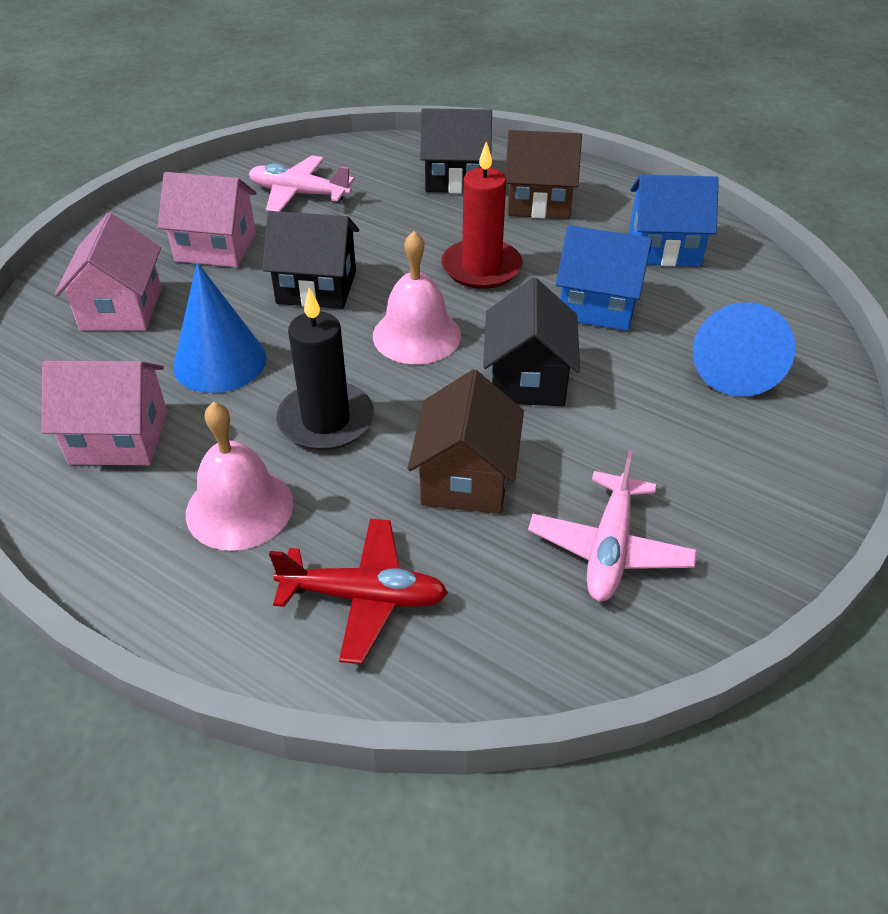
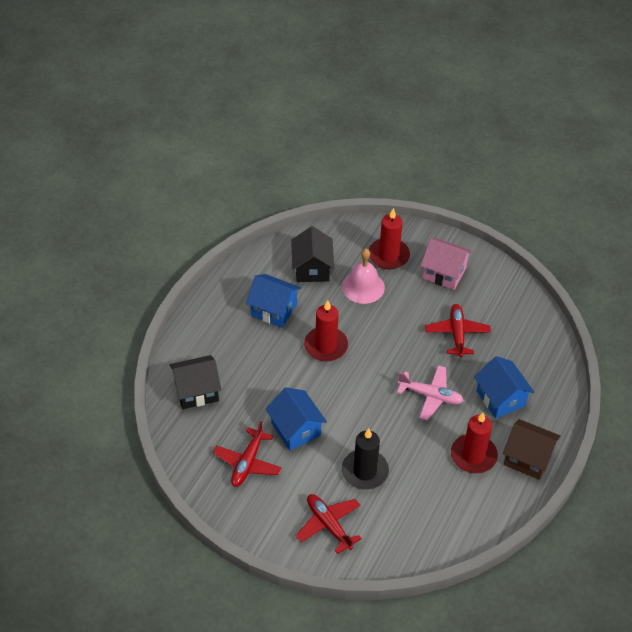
black house: [262,211,359,309] [420,108,492,193] [483,278,580,406] = 3 -> [170,355,221,409] [291,226,334,282] = 2
blue cone: [173,262,267,393] [693,302,796,397] = 2 -> none = 0
blue house: [556,225,652,331] [630,175,719,266] = 2 -> [246,274,301,328] [266,387,327,451] [474,356,534,418] = 3
brown house: [407,370,524,514] [505,130,582,219] = 2 -> [503,419,560,480] = 1
pink bell: [186,402,293,551] [373,231,461,364] = 2 -> [342,249,385,304] = 1
pink house: [42,360,167,465] [55,213,162,331] [158,172,256,267] = 3 -> [421,238,472,290] = 1
pink plane: [249,155,355,212] [528,450,697,602] = 2 -> [397,365,464,420] = 1
red candle: [441,142,523,289] = 1 -> [304,300,348,362] [369,208,410,269] [451,412,498,473] = 3
red plane: [269,519,448,664] = 1 -> [213,421,282,487] [296,494,362,554] [425,304,491,357] = 3

